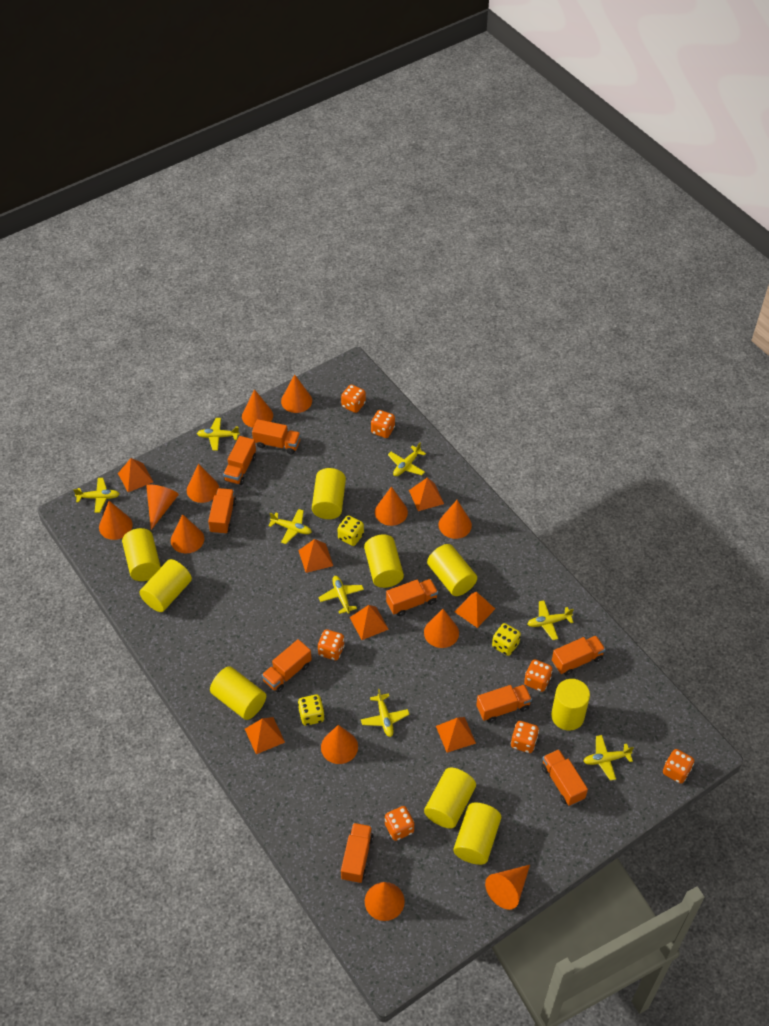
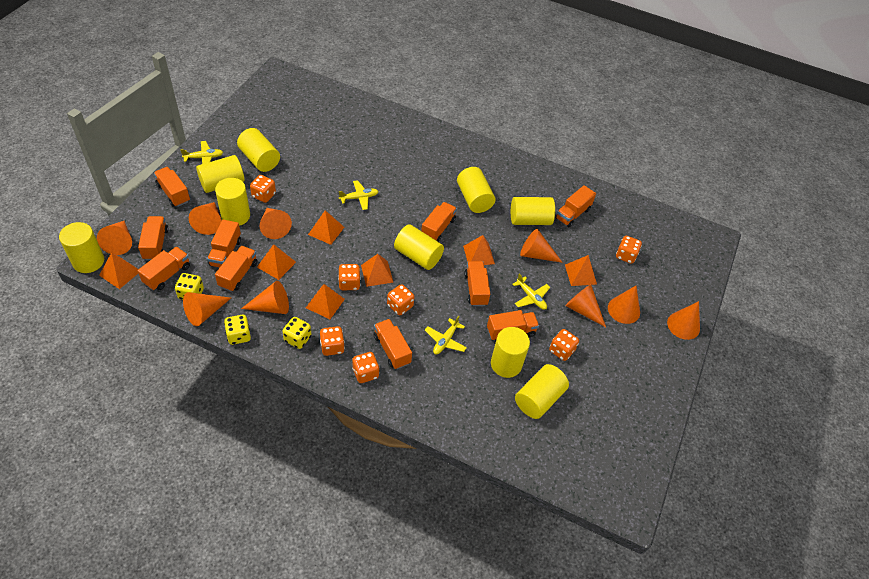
orange cone: [99,501,133,540] [146,484,179,530] [171,514,204,553] [187,464,219,503] [242,389,273,428] [281,374,312,413] [321,725,358,764] [365,882,405,921] [375,487,408,526] [424,609,459,648] [439,500,472,539] [485,865,530,910] = 12 -> [97,221,132,255] [183,292,231,326] [189,202,221,235] [241,281,289,314] [260,208,292,239] [520,229,563,263] [565,284,606,327] [608,286,640,324] [667,301,700,340] = 9
orange truck: [208,488,237,535] [223,436,256,485] [252,419,301,454] [262,639,312,693] [341,823,374,883] [386,579,438,616] [476,684,532,723] [541,749,588,806] [552,636,606,676] = 9 -> [138,216,169,260] [138,247,190,290] [154,167,190,207] [207,220,241,268] [215,246,257,292] [373,319,412,369] [421,202,457,242] [464,261,490,306] [487,310,539,341] [555,185,596,227] = 10
yellow plane: [73,478,119,513] [197,418,240,451] [269,509,312,544] [319,576,364,614] [361,689,409,737] [388,443,426,476] [528,600,574,640] [583,735,634,781] = 8 -> [180,141,223,164] [339,180,379,210] [425,316,467,354] [512,273,550,310] = 4

